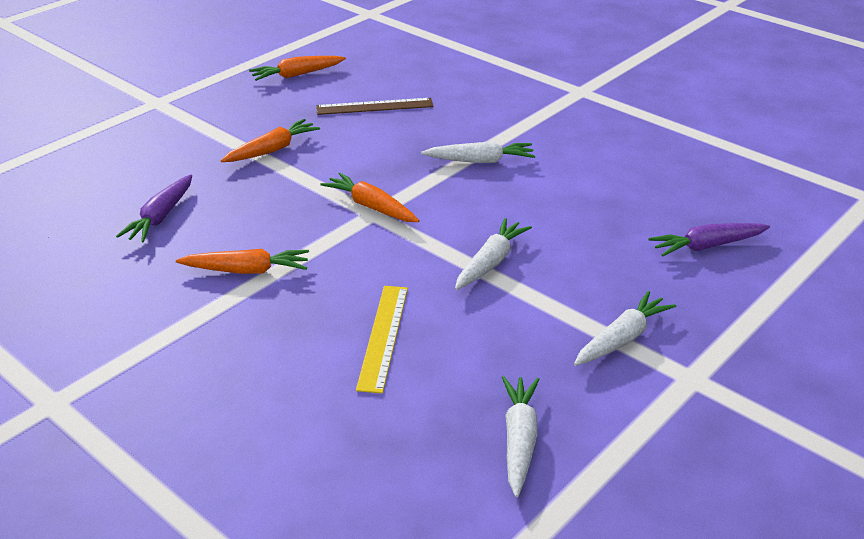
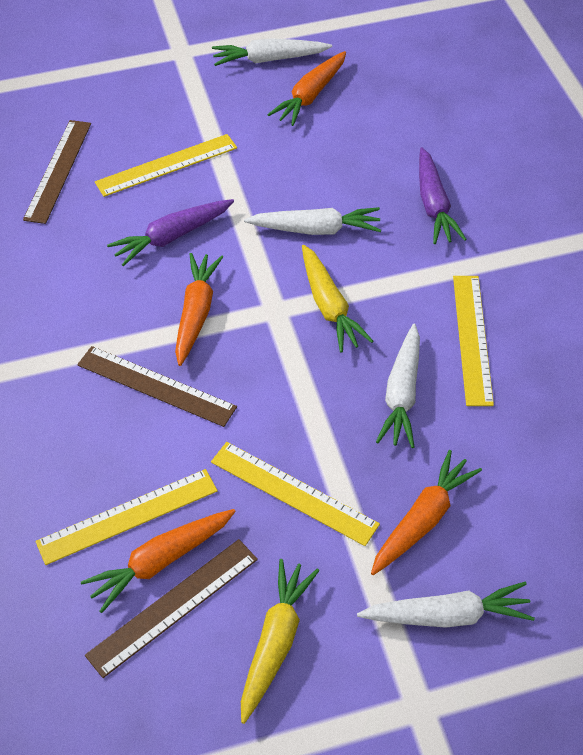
brown ruler: [316,98,434,115] = 1 -> [23,120,91,224] [77,346,237,427] [85,539,258,678] = 3
yellow carrot: none = 0 -> [241,559,319,724] [302,245,373,353] = 2
yellow ruler: [356,286,408,394] = 1 -> [35,469,218,565] [95,134,237,197] [211,442,380,546] [453,276,494,406] = 4

